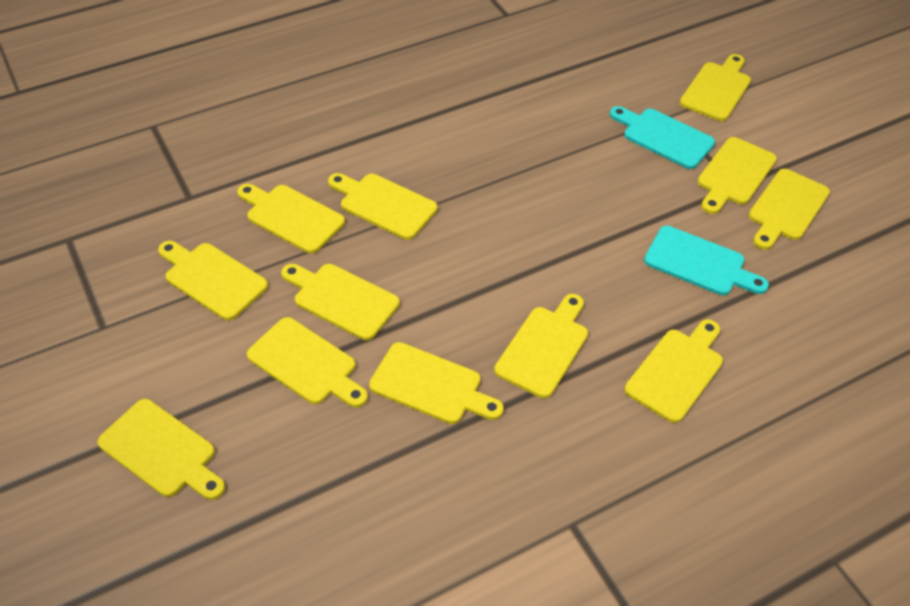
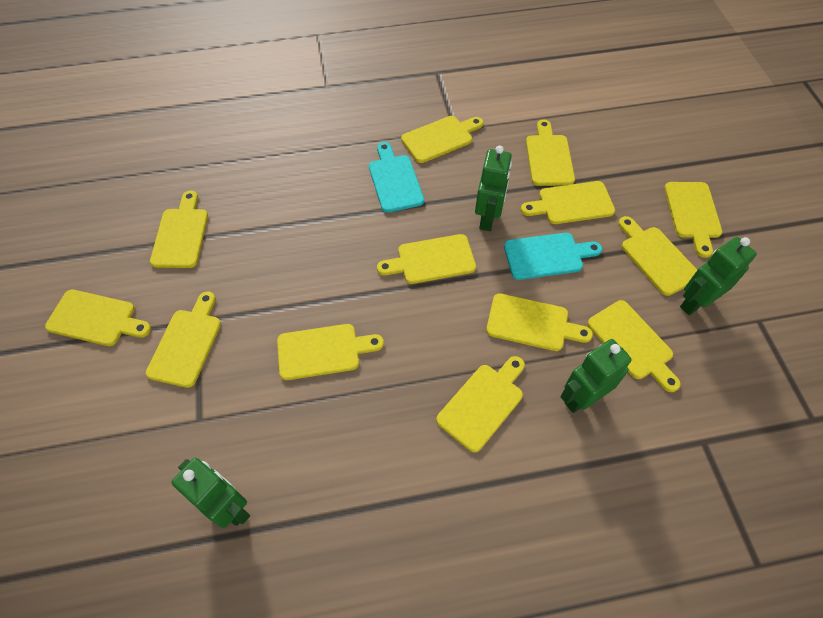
green robot: none = 0 -> [172,458,250,528] [475,145,512,231] [560,339,632,413] [680,237,757,315] = 4
yellow cutting board: [98,399,225,500] [158,241,268,320] [237,184,345,253] [247,317,368,408] [281,264,400,340] [328,173,437,240] [369,342,504,424] [494,294,588,398] [625,319,723,423] [680,54,751,121] [697,137,777,214] [749,169,830,250] = 12 -> [45,290,151,346] [146,291,221,388] [150,191,208,268] [277,324,384,380] [377,234,476,284] [401,116,483,163] [436,356,525,452] [486,293,593,351] [521,181,615,224] [526,120,575,186] [588,300,681,392] [618,216,697,296] [664,182,722,258] = 13

